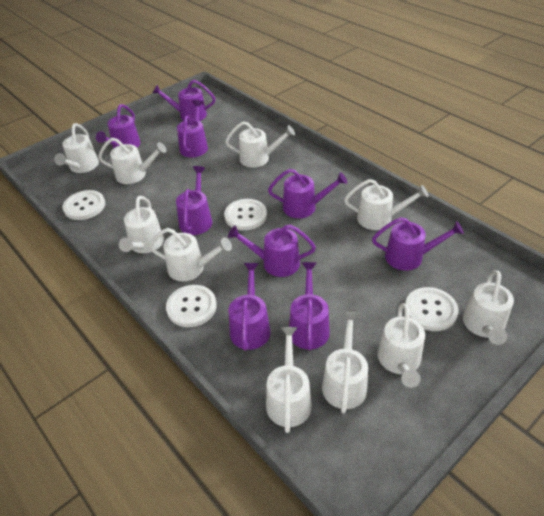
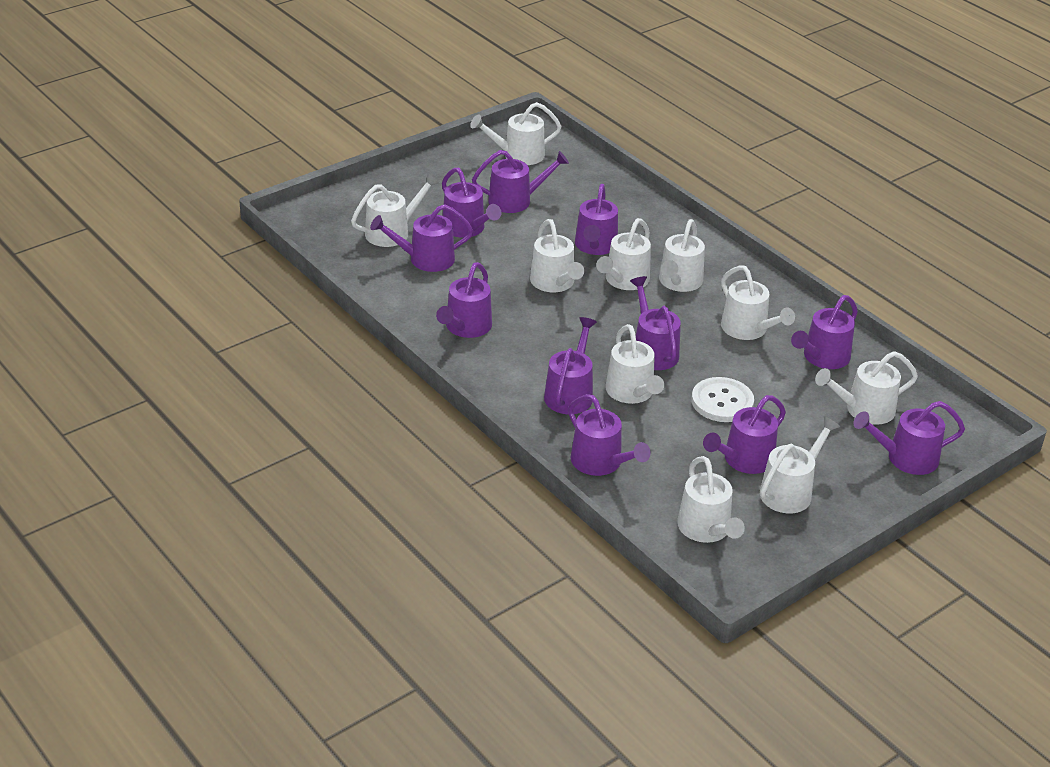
purple watering can: [96,104,141,149] [152,80,215,121] [176,166,212,235] [177,100,208,157] [228,225,316,277] [229,263,271,351] [268,169,347,218] [289,262,330,350] [372,217,464,271] = 9 -> [370,204,473,272] [436,262,492,338] [442,168,501,238] [472,150,569,213] [544,317,597,414] [568,394,651,476] [575,184,618,255] [630,276,681,370] [703,395,786,474] [791,295,858,369] [854,401,965,475] = 11
white button: [63,190,105,220] [166,285,217,327] [224,199,267,230] [405,287,458,331] = 4 -> [691,377,754,422] = 1

